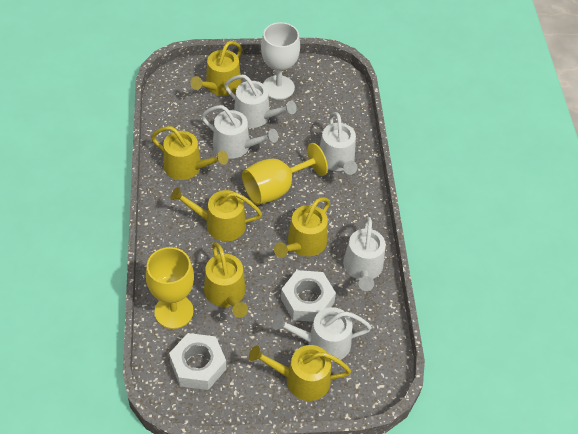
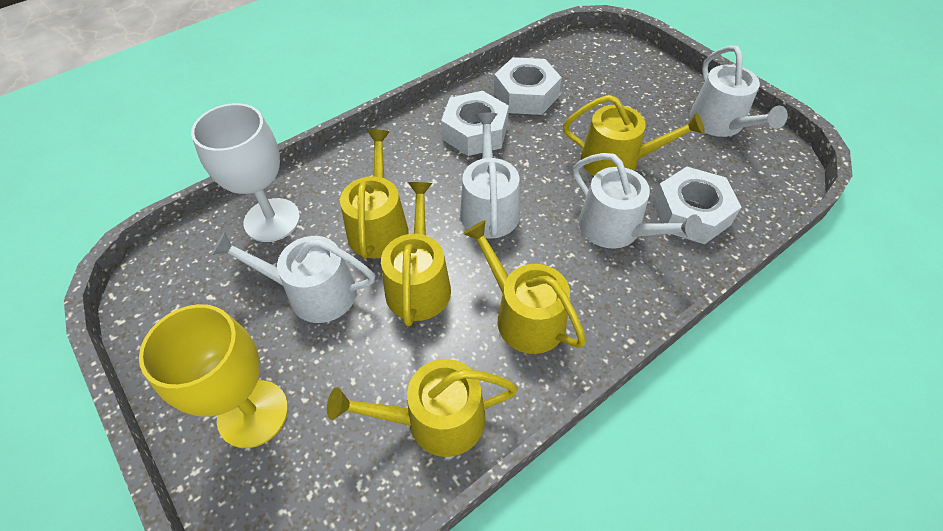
white nut: [169,333,226,390] [281,270,336,322] = 2 -> [441,91,509,156] [494,57,562,115] [653,167,741,244] = 3
white watering can: [201,105,278,159] [224,75,297,128] [272,307,372,362] [320,112,358,175] [343,217,386,291] = 5 -> [212,232,375,323] [460,112,520,239] [573,153,702,249] [690,45,788,137] = 4
yellow goblet: [146,247,194,329] [242,143,328,205] = 2 -> [139,304,288,448] = 1
yellow watering can: [151,126,228,180] [170,187,262,241] [190,41,242,96] [204,242,248,318] [249,345,351,401] [274,197,330,258] = 6 -> [327,359,518,457] [340,130,408,259] [381,182,451,327] [463,220,586,354] [563,95,704,176] = 5

